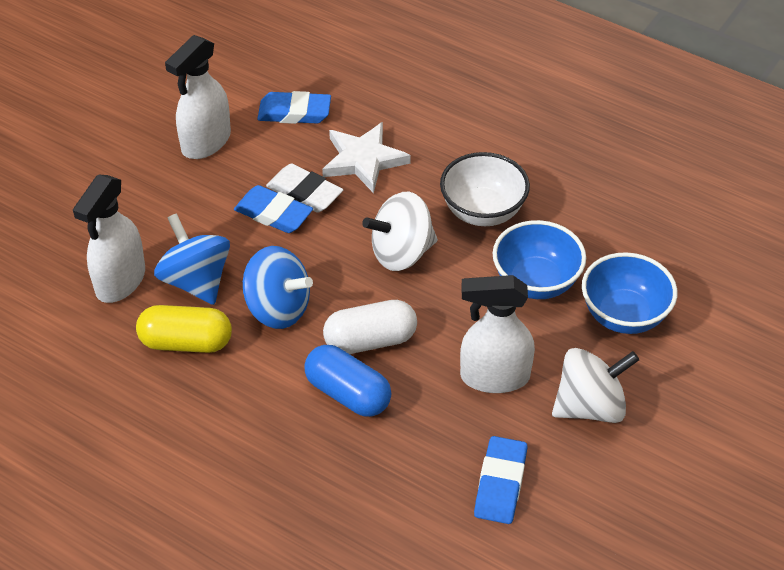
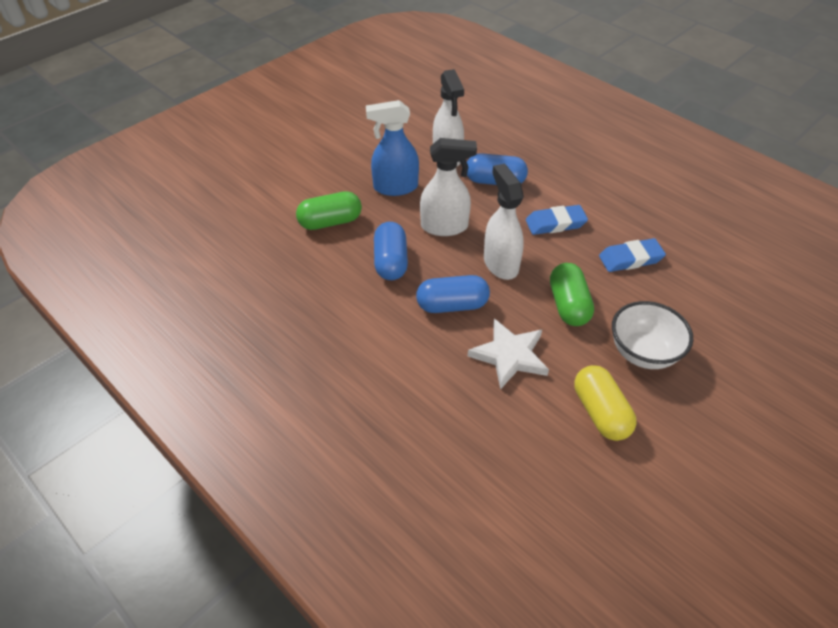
blue bowl: [493,220,586,299] [582,252,677,334] = 2 -> none = 0
blue capsule: [304,345,391,417] = 1 -> [374,222,408,280] [416,275,490,313] [467,153,528,185] = 3
blue eraser: [234,185,313,233] [257,91,331,124] [474,436,527,524] = 3 -> [526,205,588,235] [599,238,666,272] = 2
blue spinning top: [154,213,230,305] [243,246,313,329] = 2 -> none = 0
blue spray bottle: none = 0 -> [366,100,419,196] = 1
green capsule: none = 0 -> [296,191,362,230] [550,263,594,326] = 2
white capsule: [323,300,417,354] = 1 -> none = 0
white eraser: [266,163,343,213] = 1 -> none = 0
white spinning top: [362,192,438,271] [552,348,639,423] = 2 -> none = 0

